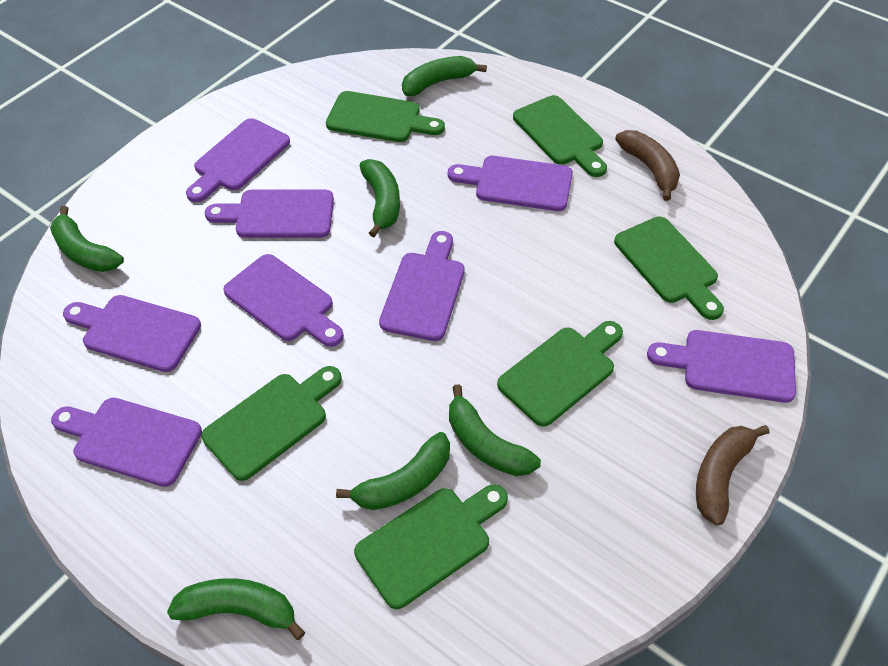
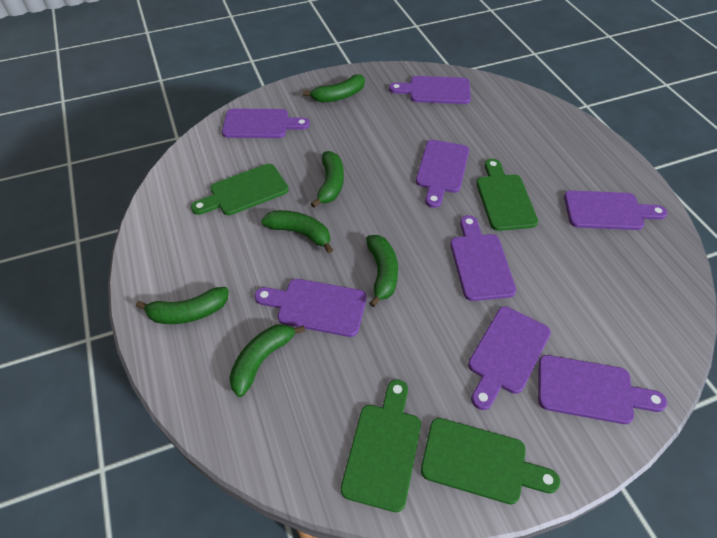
brown banana: [615,130,680,201] [696,425,769,525] = 2 -> none = 0
green cutting board: [201,366,342,481] [326,91,445,142] [354,484,508,609] [497,321,623,427] [513,95,607,177] [614,216,724,320] = 6 -> [191,164,289,215] [341,379,421,512] [421,418,560,504] [476,159,538,231] = 4

